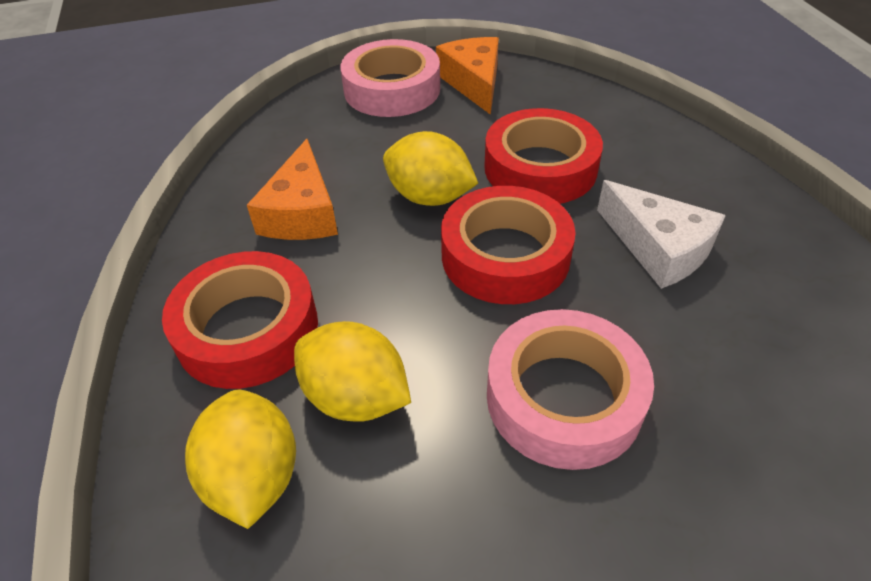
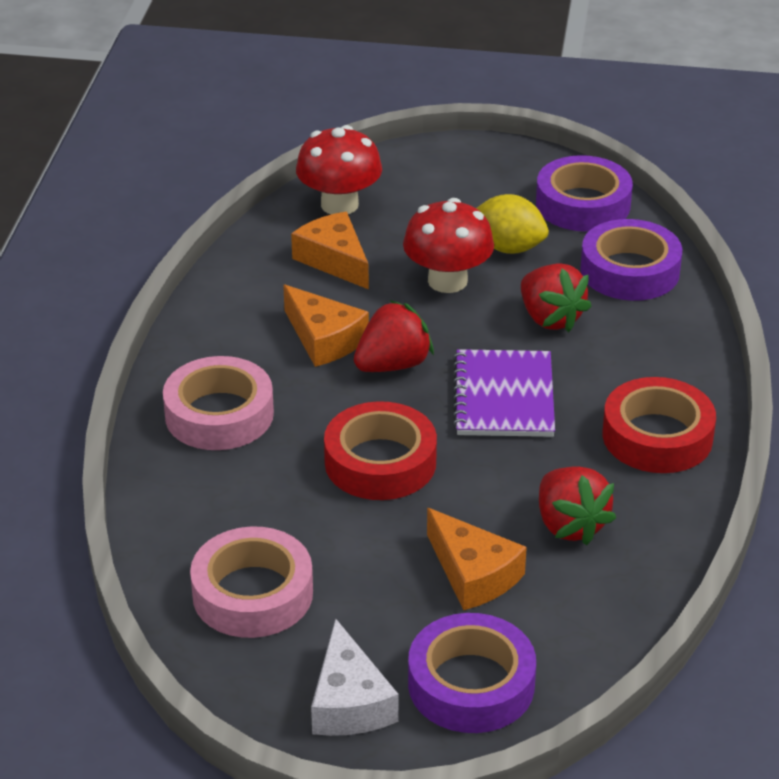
orange cheese: [247,139,338,240] [436,37,499,115] = 2 -> [283,284,369,367] [291,212,369,290] [427,508,527,610] = 3
purple notebook: none = 0 -> [453,349,555,437] = 1
purple tape: none = 0 -> [408,613,536,733] [536,155,633,232] [580,219,682,301] = 3
red mushroom: none = 0 -> [296,125,382,214] [403,198,494,293] = 2
red strawberry: none = 0 -> [354,300,434,372] [521,263,592,332] [539,466,616,545] = 3
red tape: [162,251,318,389] [441,186,576,304] [484,108,603,204] = 3 -> [324,401,437,500] [602,377,716,473] = 2
yellow lemon: [185,390,296,529] [294,321,411,422] [383,131,478,206] = 3 -> [476,194,549,254] = 1

